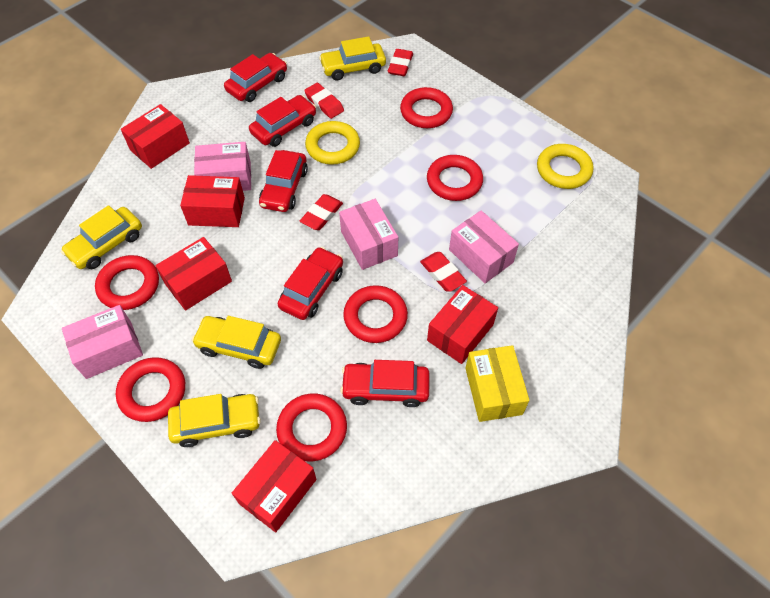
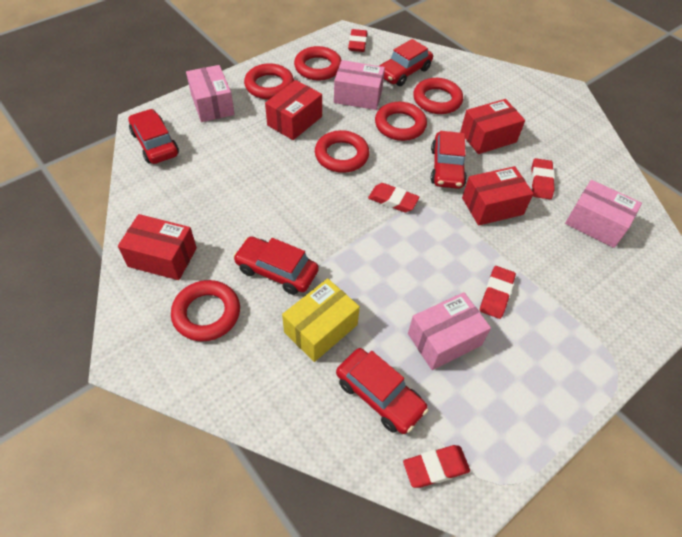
red box: [121,104,190,169] [155,237,232,311] [180,175,245,227] [232,440,317,532] [427,285,498,364] = 5 -> [118,214,197,280] [265,80,322,140] [460,99,525,154] [462,166,534,226] = 4
red eraser: [300,194,343,230] [304,83,344,119] [388,49,413,76] [420,252,467,292] = 4 -> [348,29,367,52] [368,183,419,212] [403,445,470,488] [480,266,516,319] [531,158,555,199] = 5
yellow car: [61,205,142,269] [168,394,261,447] [192,316,281,369] [319,36,386,80] = 4 -> none = 0
yellow ring: [305,121,360,165] [537,144,593,189] = 2 -> none = 0

